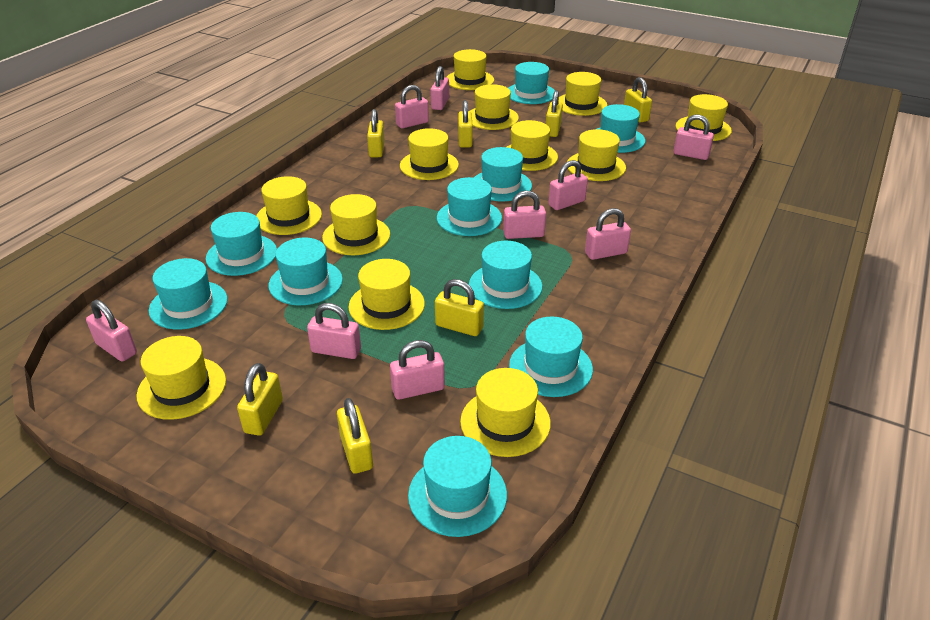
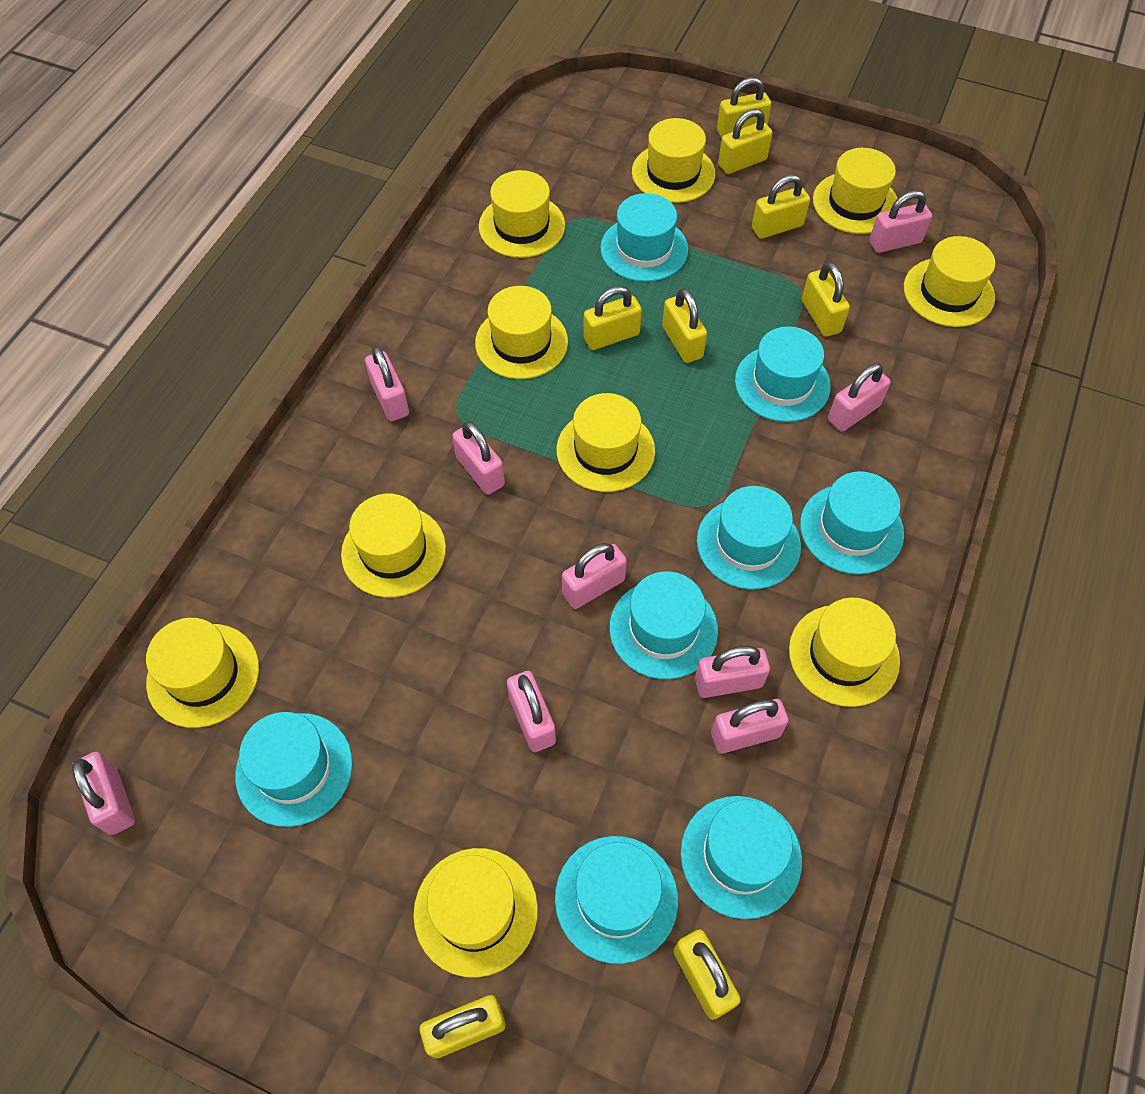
turquoise hat: [149,258,228,329] [206,212,277,276] [268,238,343,305] [408,436,507,537] [437,177,502,236] [469,241,542,309] [474,147,532,202] [508,62,555,104] [509,317,593,397] [597,104,645,153] = 10 -> [235,712,353,827] [555,836,678,964] [600,193,688,282] [610,571,718,679] [681,796,802,919] [697,486,801,590] [735,326,831,422] [800,471,904,574] = 8
yellow hat: [137,336,226,420] [256,176,322,235] [322,194,390,255] [348,259,425,330] [400,128,459,180] [447,49,494,90] [460,368,551,457] [470,84,519,130] [507,120,558,171] [559,72,607,116] [567,129,626,181] [676,94,732,141] = 12 -> [146,618,259,728] [341,494,446,597] [413,848,538,978] [475,286,568,379] [479,170,565,258] [556,393,655,492] [632,118,715,203] [789,598,900,707] [813,148,897,234] [904,236,995,327] = 10
yellow padlock: [237,363,283,436] [337,398,373,474] [367,109,385,157] [435,279,484,336] [458,100,473,148] [546,90,563,137] [624,77,652,123] = 7 -> [420,995,506,1059] [583,286,642,350] [662,288,707,363] [674,929,741,1020] [717,77,771,138] [718,108,772,174] [752,174,810,239] [802,262,850,337] = 8

